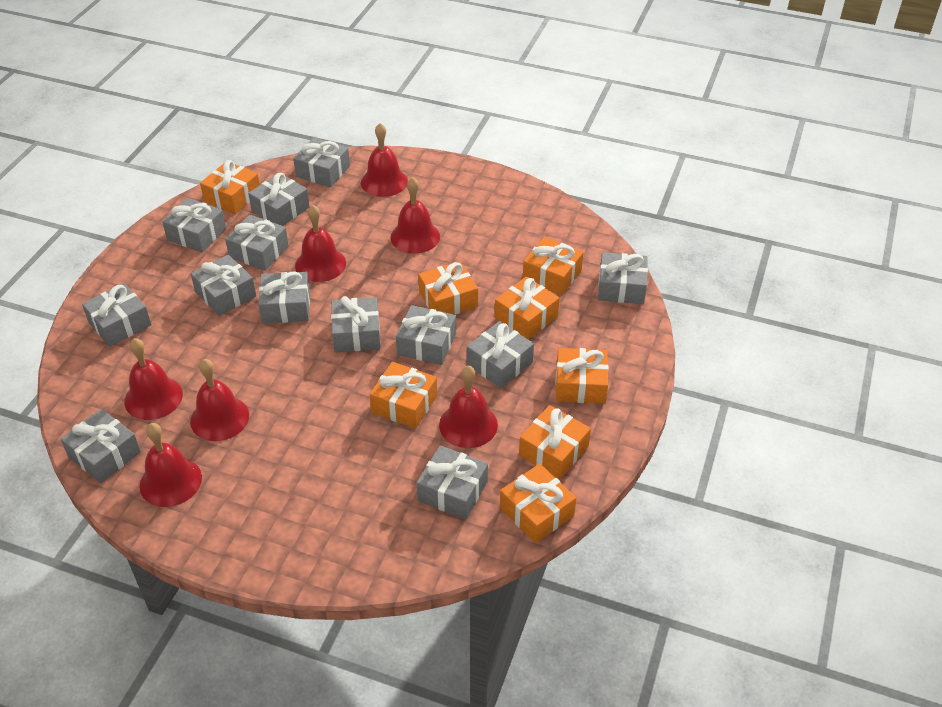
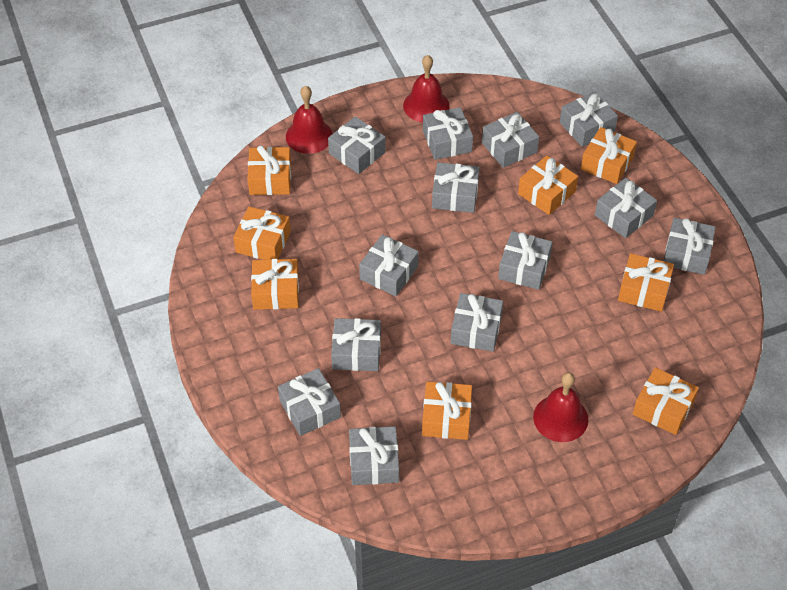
red bell: [124,338,183,420] [140,423,202,507] [190,359,249,441] [295,204,346,282] [361,123,408,197] [390,177,440,254] [439,366,498,448] = 7 -> [286,86,333,154] [403,55,450,123] [533,372,588,442] = 3

